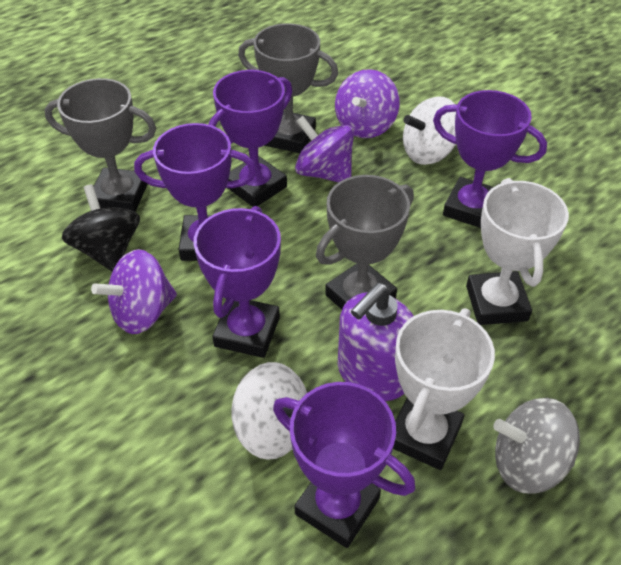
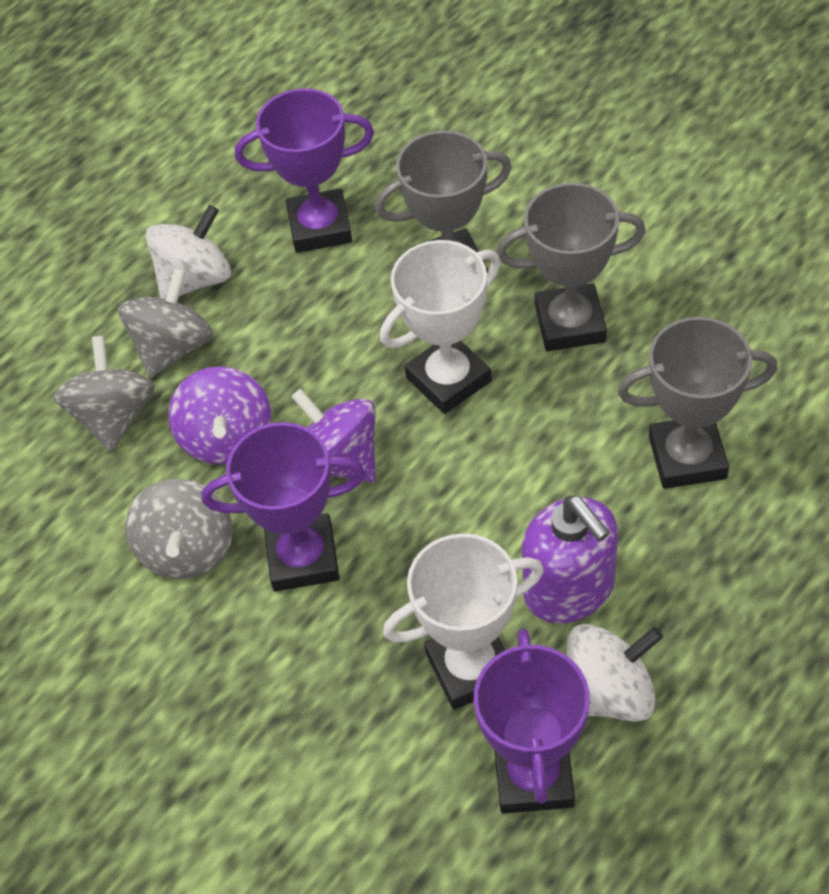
black spinning top: [62,184,140,272] = 1 -> none = 0
grey spinning top: [493,398,580,494] = 1 -> [53,336,155,452] [118,268,213,378] [125,479,233,579] = 3
purple spinning top: [91,249,177,334] [295,116,354,182] [335,69,400,138] = 3 -> [168,366,271,465] [291,389,376,482] = 2
purple trophy: [134,123,257,261] [194,206,281,358] [208,70,292,207] [273,382,415,548] [433,90,547,228] = 5 -> [202,422,365,592] [235,88,374,253] [474,628,590,814] = 3

